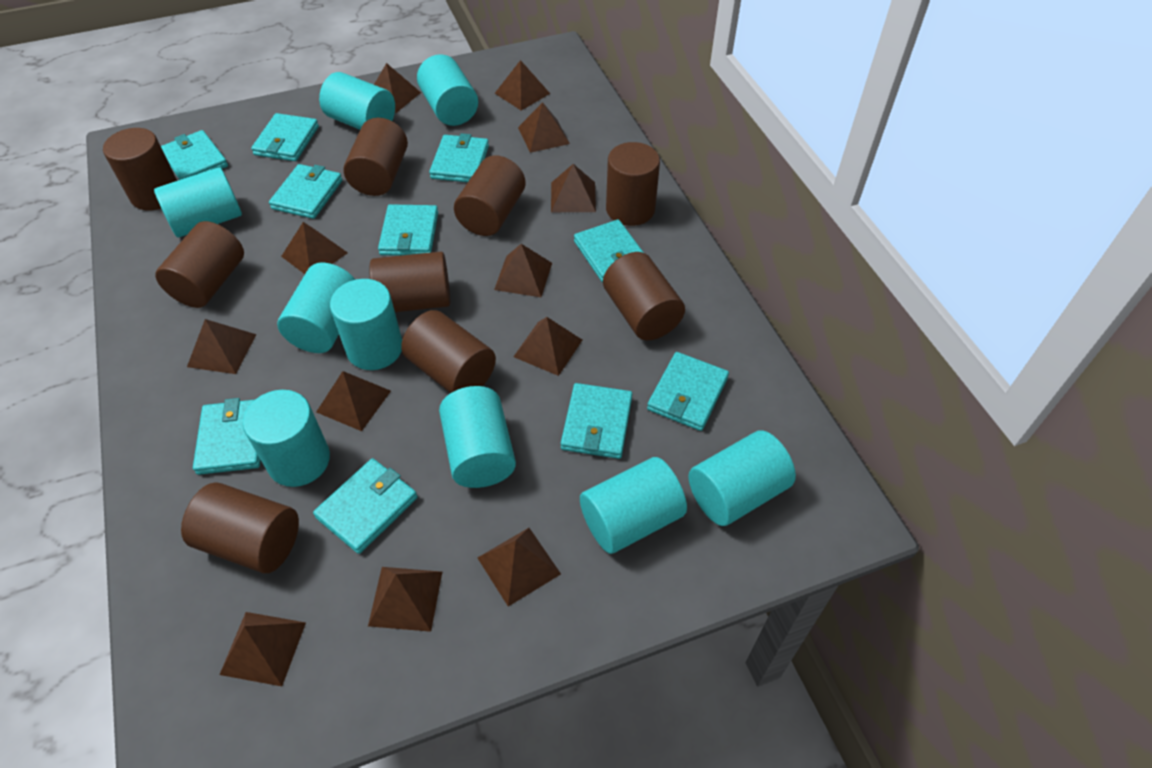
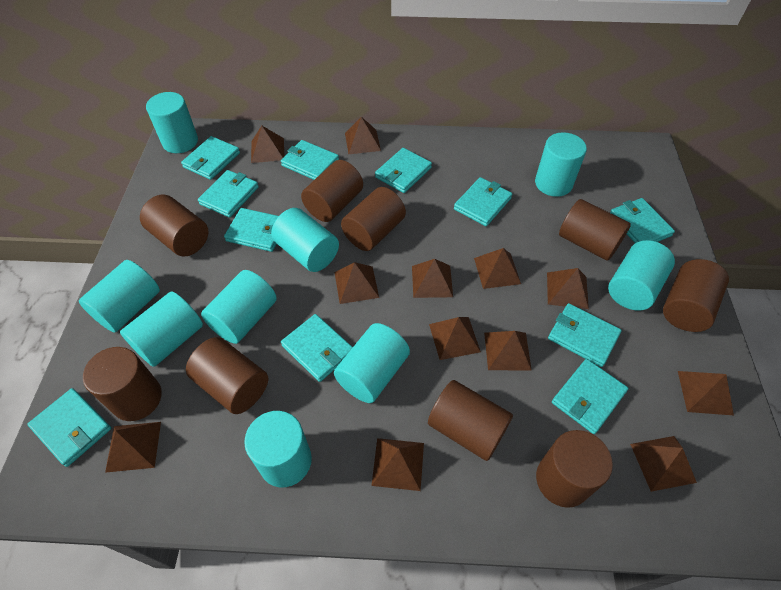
turquoise wallet: [161,130,228,180] [193,398,261,475] [251,113,319,161] [269,164,342,219] [313,458,417,554] [378,204,438,256] [429,133,489,182] [561,383,632,459] [574,219,644,282] [647,352,729,431] = 10 -> [27,388,111,467] [181,136,240,180] [198,170,259,217] [224,208,279,252] [281,140,339,180] [281,314,353,382] [375,148,432,193] [454,177,512,226] [548,303,621,367] [552,359,628,434] [610,198,675,243] = 11

